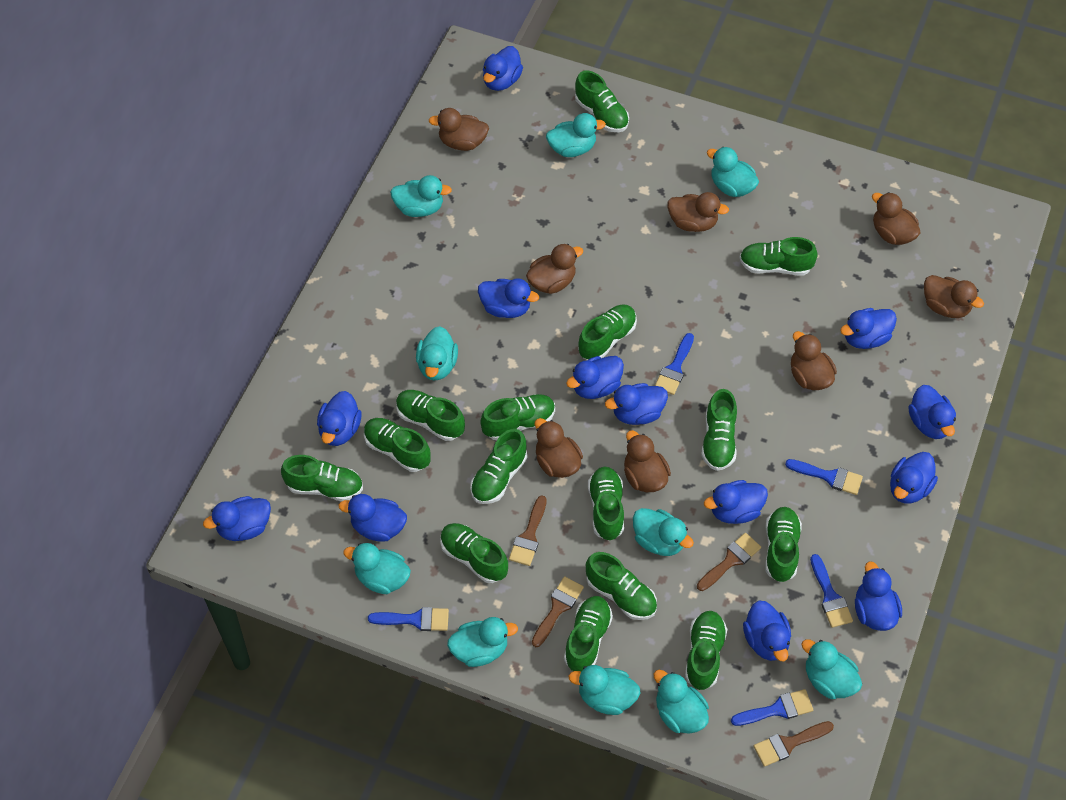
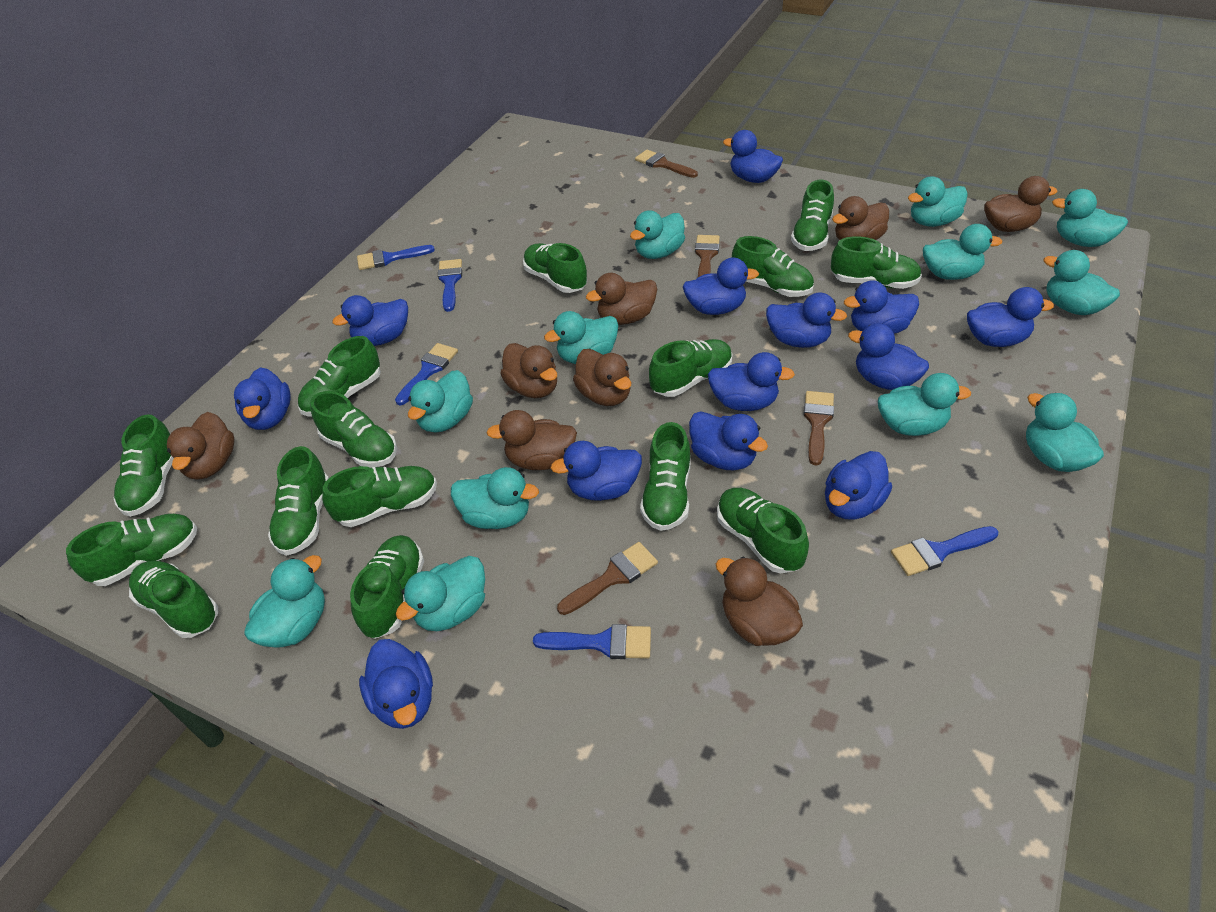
turquoise duck: [343,543,411,594] [390,175,452,217] [416,326,458,381] [447,617,518,667] [546,113,606,157] [568,665,641,715] [633,508,694,556] [654,670,709,734] [707,147,759,197] [801,639,862,699] = 10 -> [244,555,325,647] [396,556,485,631] [408,370,473,433] [451,467,539,529] [544,311,618,364] [630,210,685,259] [878,373,971,436] [908,177,968,227] [923,224,1002,280] [1026,393,1104,472] [1043,250,1120,315] [1052,189,1128,247] = 12

